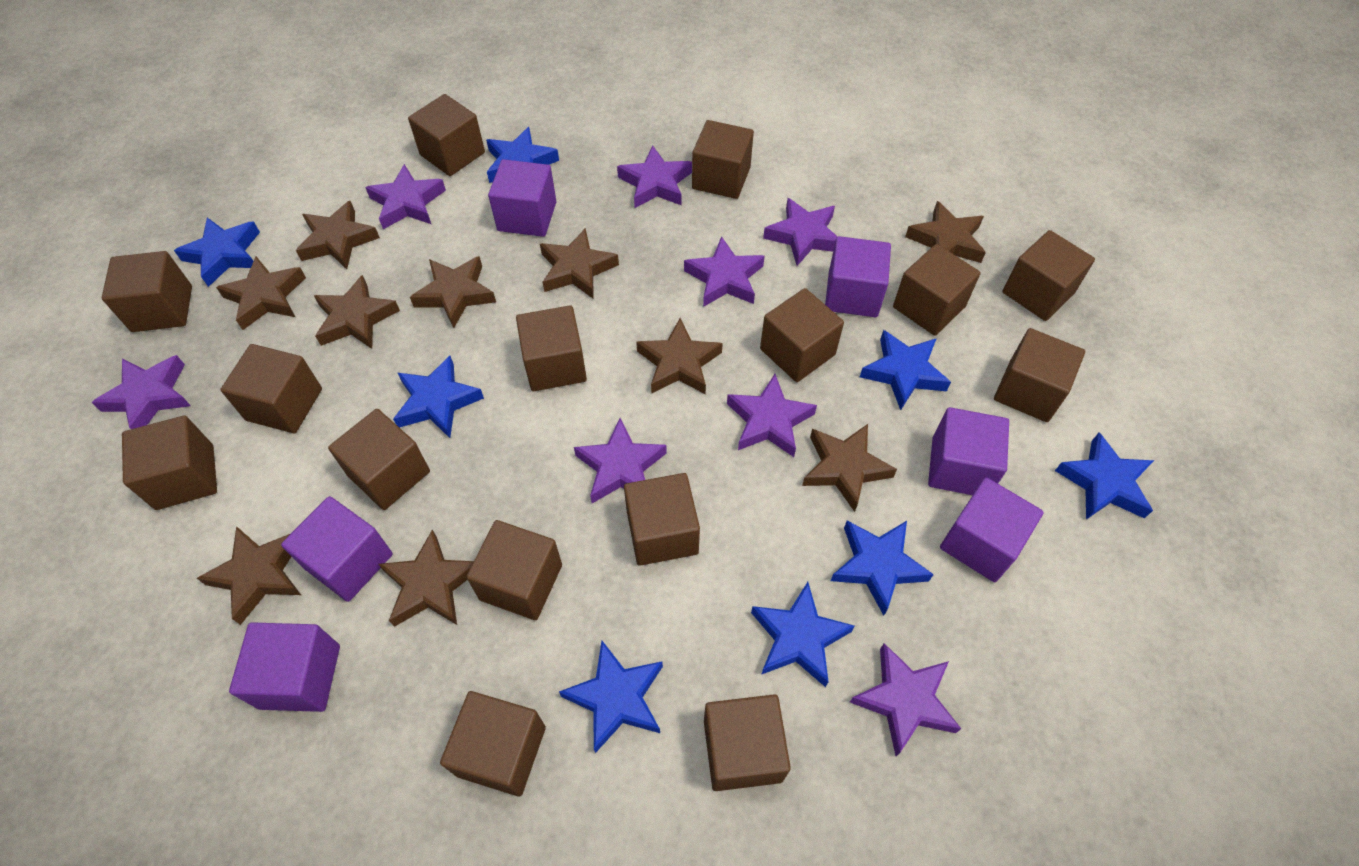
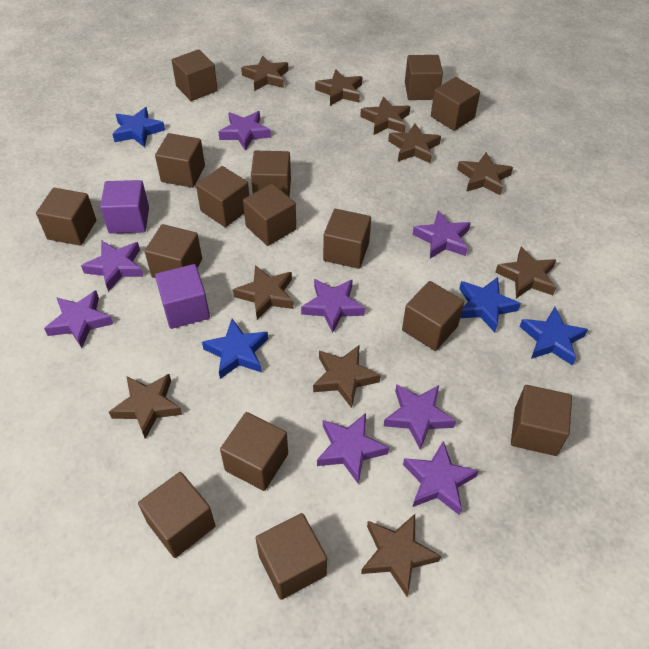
blue star: [174,218,260,287] [393,356,484,438] [486,127,559,183] [559,641,663,753] [751,582,855,687] [831,521,934,616] [860,330,951,410] [1055,433,1154,519] = 8 -> [112,107,165,147] [202,319,268,379] [459,277,521,332] [519,307,588,365] = 4
purple cube: [229,622,340,712] [281,496,393,602] [488,159,556,237] [825,236,891,317] [928,407,1009,495] [940,477,1044,582] = 6 -> [100,180,149,234] [155,264,210,329] = 2

